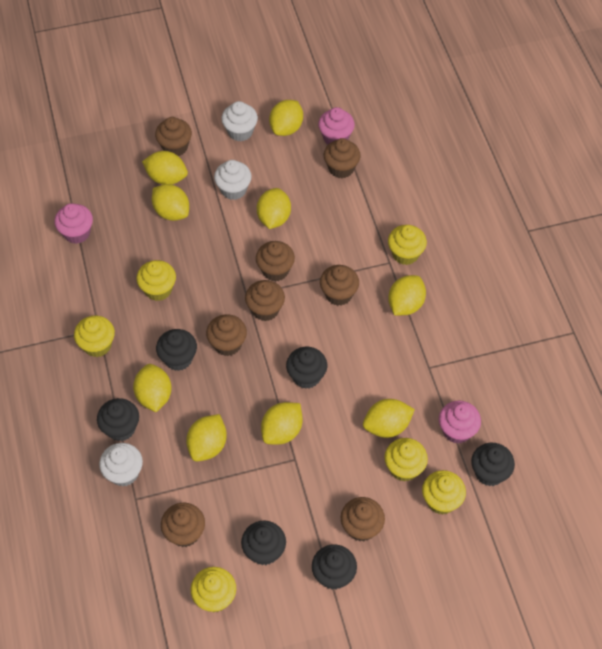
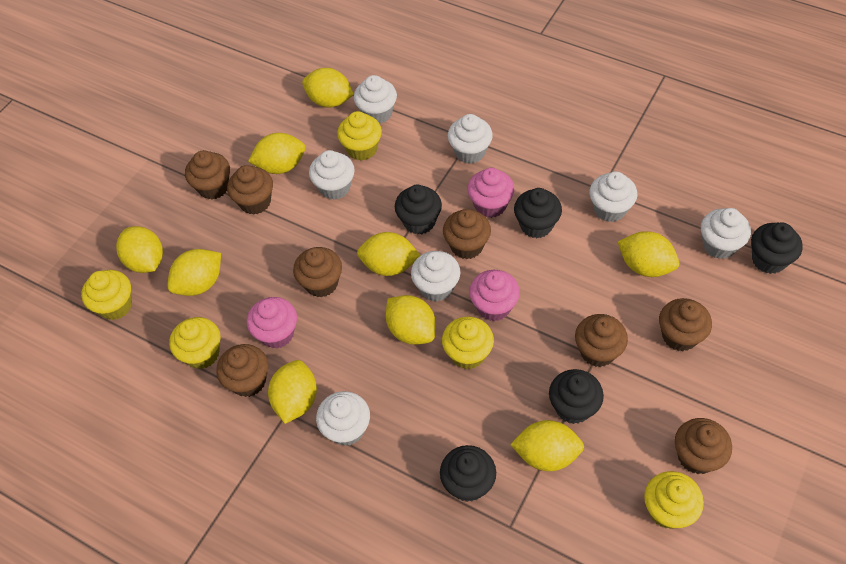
black cupcake: [97,398,139,441] [156,329,197,371] [241,520,286,565] [286,347,327,389] [312,544,357,590] [471,443,515,486] = 6 -> [395,185,442,235] [440,445,496,502] [514,188,562,238] [549,369,604,424] [751,222,803,274] = 5
white cupcake: [99,443,143,486] [214,160,252,200] [221,101,258,141] = 3 -> [309,150,355,200] [316,391,370,446] [354,75,397,124] [411,251,460,302] [448,114,493,164] [589,171,637,222] [701,208,751,259] = 7
yellow cupcake: [74,315,115,357] [136,260,176,301] [191,567,236,612] [384,438,428,482] [388,225,427,265] [422,470,466,514] = 6 -> [81,270,132,320] [169,317,221,369] [337,111,382,161] [442,316,494,369] [644,471,704,529] = 5

